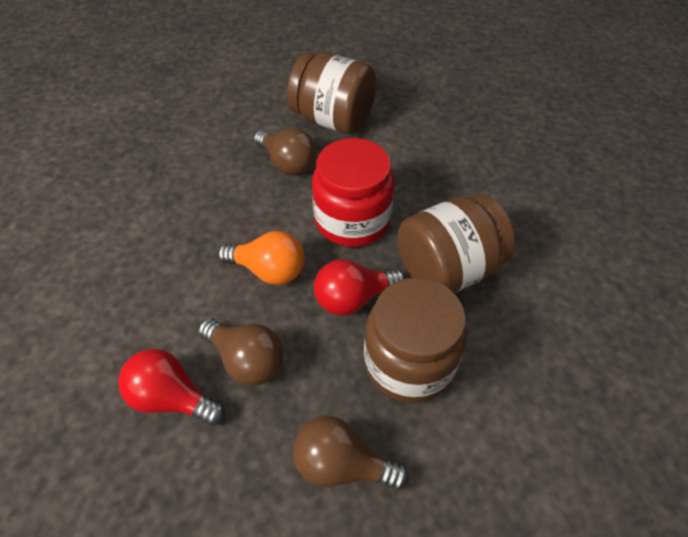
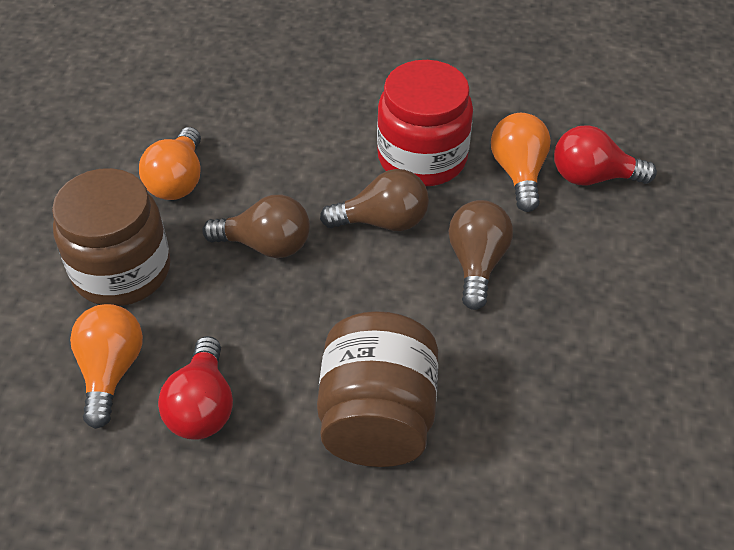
brown jar: [287,52,376,134] [364,277,467,403] [397,194,515,293] = 3 -> [52,168,171,306] [317,311,438,467] = 2
orange light bulb: [217,231,305,285] = 1 -> [70,304,143,429] [139,127,201,200] [491,113,551,212] = 3

